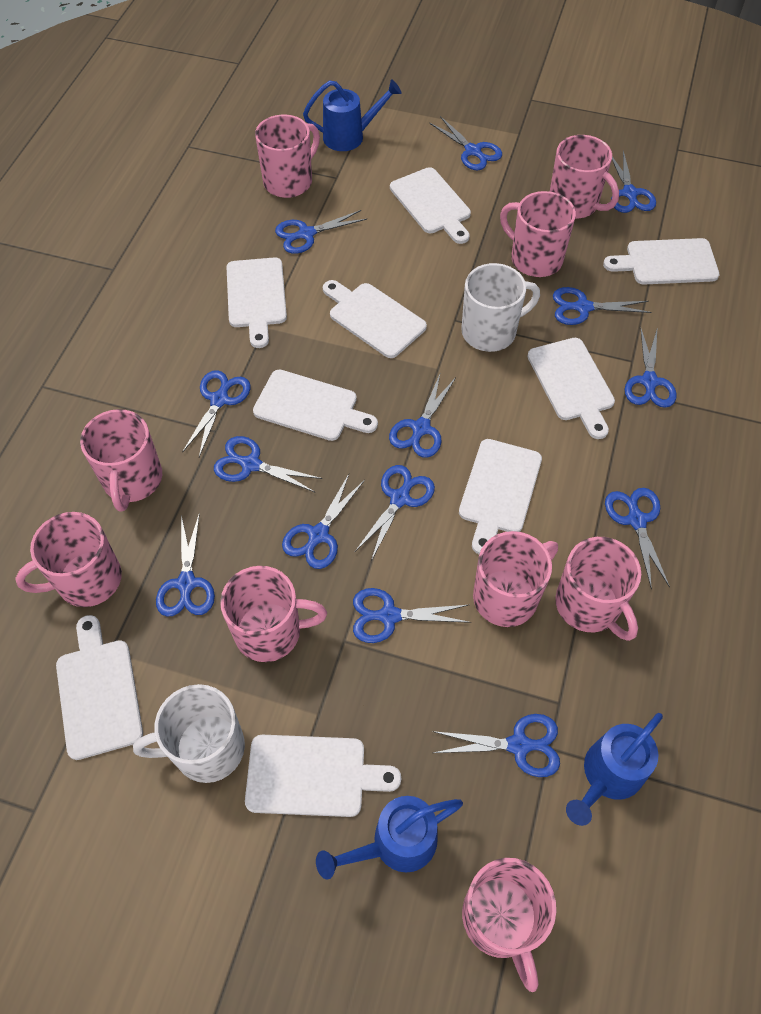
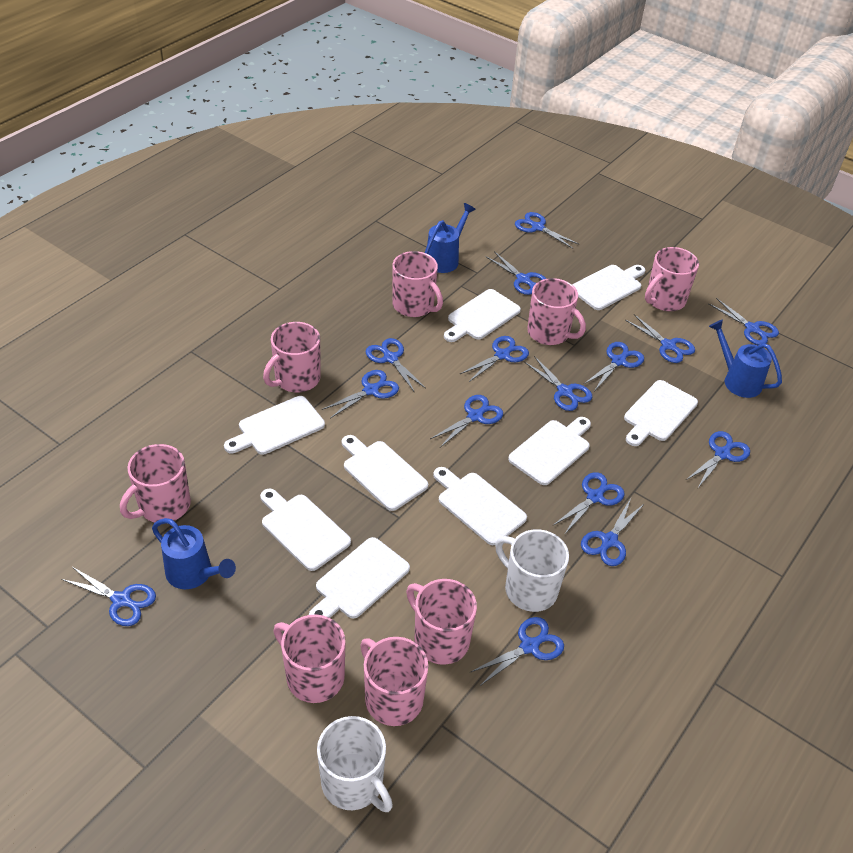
blue scissors: [156,513,215,617] [182,370,251,457] [214,436,323,493] [275,210,367,254] [282,474,365,569] [353,588,471,643] [355,465,435,561] [389,374,456,458] [430,116,502,171] [432,714,560,777] [553,287,651,325] [605,488,670,589] [611,150,656,213] [625,327,677,408] = 14 -> [61,567,156,626] [322,370,399,418] [365,338,425,393] [430,395,503,447] [460,336,529,382] [471,617,564,686] [485,251,546,295] [515,212,580,249] [524,356,592,411] [552,472,625,535] [581,498,645,566] [584,342,644,390] [625,314,695,363] [686,431,750,488] [709,298,779,345] = 15
pink mug: [15,512,122,607] [80,409,162,512] [220,566,327,662] [255,115,320,198] [462,858,556,992] [473,531,558,627] [500,191,576,277] [550,135,619,219] [555,537,641,641] = 9 -> [120,444,191,522] [263,322,321,392] [273,614,345,703] [360,637,428,726] [392,251,443,317] [406,579,477,665] [527,278,586,345] [645,247,699,311] = 8

